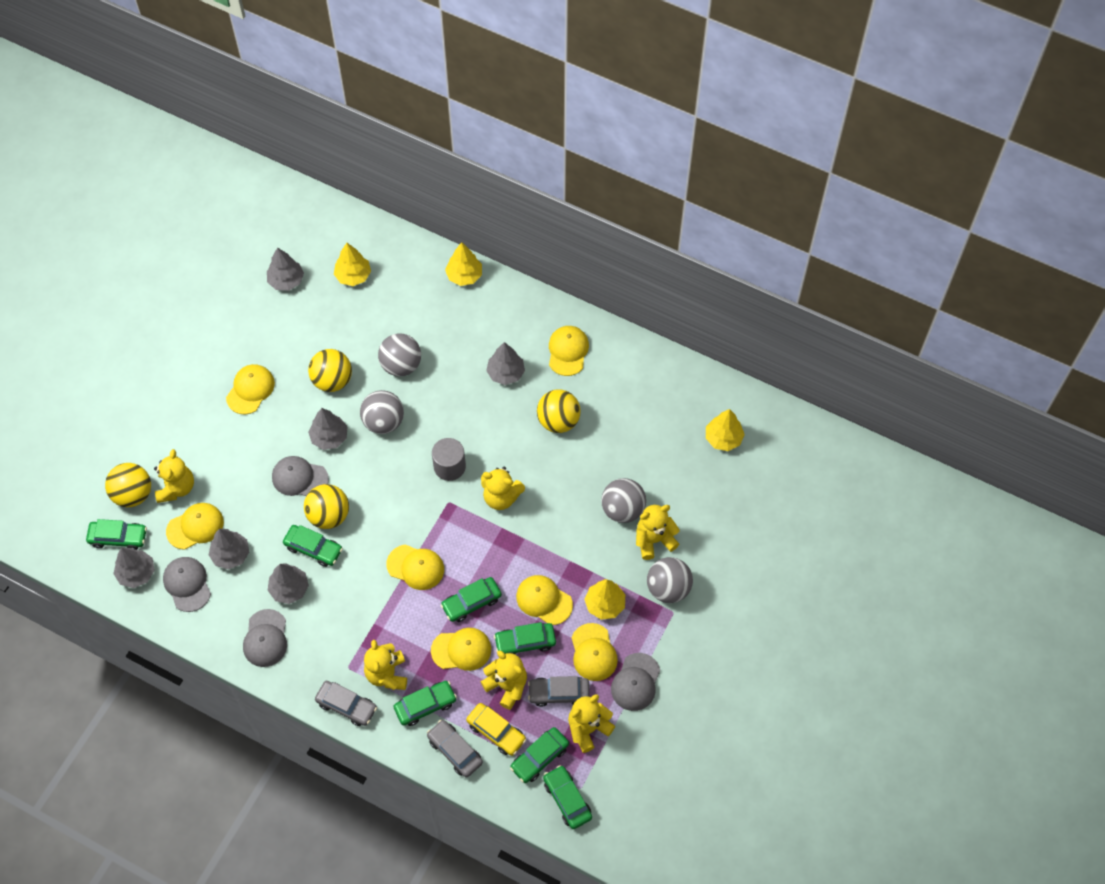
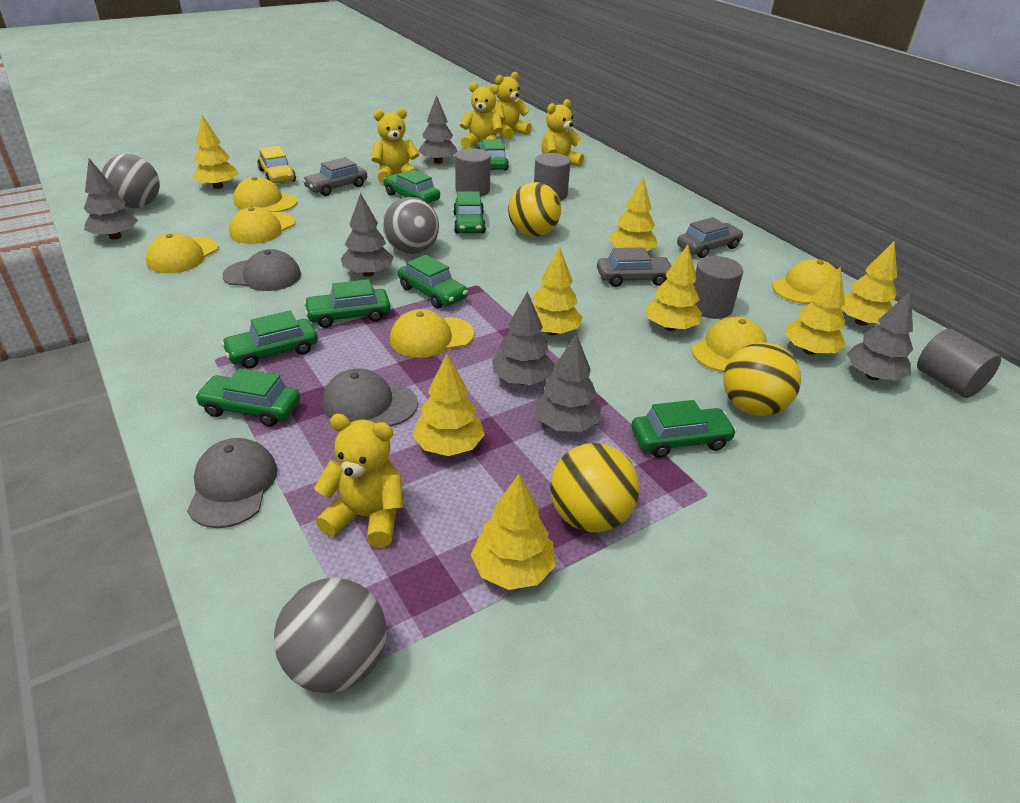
green car: [86,519,147,550] [283,525,343,567] [394,681,457,726] [441,577,502,622] [494,622,556,655] [510,727,569,783] [543,765,592,829] = 7 -> [195,368,300,427] [221,311,318,369] [304,279,390,328] [383,169,440,203] [398,255,468,308] [453,192,486,234] [477,139,509,170] [631,400,737,458] = 8
grey ball: [360,390,404,434] [378,333,421,377] [601,478,646,523] [647,557,693,603] = 4 -> [102,154,160,208] [274,578,386,693] [383,197,439,254] = 3
grey cap: [163,557,211,612] [243,609,287,667] [272,456,329,496] [611,653,660,711] = 4 -> [187,438,277,528] [222,249,301,291] [322,369,418,427] = 3
grey cylinder: [432,438,466,481] = 1 -> [455,148,491,197] [534,153,571,201] [693,256,743,319] [917,329,1001,398] = 4
yellow ball: [105,463,151,507] [304,484,349,529] [308,349,352,392] [537,389,580,433] = 4 -> [508,182,561,237] [550,443,640,533] [723,342,801,416] = 3
yellow cap: [166,503,224,550] [226,364,275,414] [387,544,444,590] [431,628,491,671] [516,575,573,625] [549,326,589,376] [571,623,618,681] = 7 -> [146,233,218,273] [229,207,295,244] [233,177,298,212] [390,309,474,358] [692,317,767,372] [772,259,837,304] = 6
yellow teddy bear: [154,449,194,503] [364,640,407,690] [481,467,525,510] [481,650,527,710] [568,694,615,753] [636,505,680,560] = 6 -> [314,414,403,547] [371,108,419,183] [460,82,503,149] [493,72,532,140] [541,99,584,167] = 5
yellow tree: [334,243,371,286] [445,242,482,286] [584,579,625,620] [706,409,745,451] = 4 -> [192,115,238,189] [413,354,485,456] [471,474,556,590] [533,247,583,335] [609,177,657,251] [645,245,702,331] [785,267,846,355] [841,241,897,326] = 8

